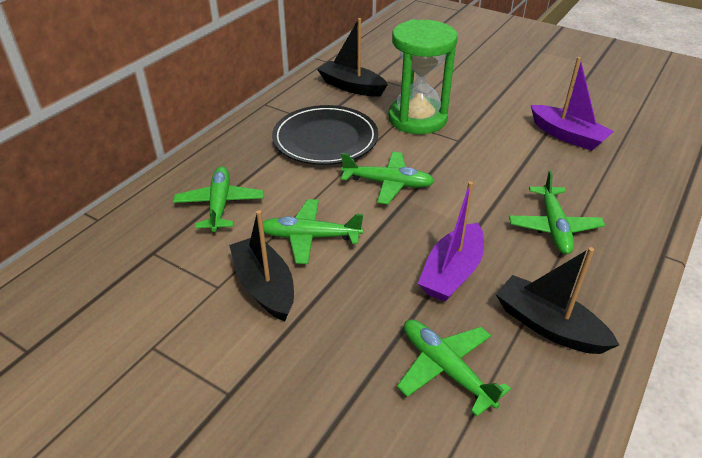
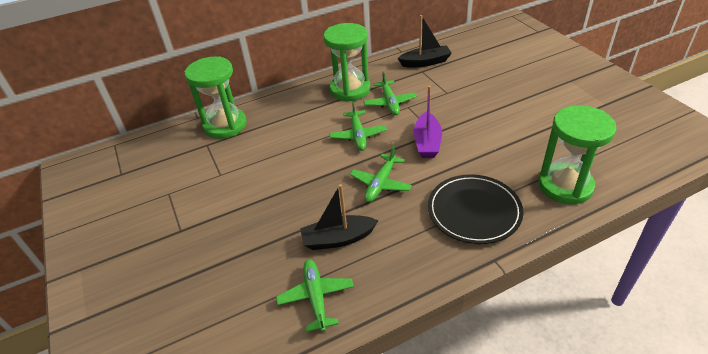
black boat: [229,210,294,321] [317,18,388,97] [496,247,619,354] = 3 -> [300,184,379,250] [398,15,452,67] = 2
green hourglass: [389,20,458,134] = 1 -> [185,56,247,139] [323,23,370,102] [538,105,617,205] = 3
green plane: [173,166,264,232] [263,199,363,264] [341,152,435,204] [397,320,511,417] [509,170,605,254] = 5 -> [276,259,354,332] [330,101,387,151] [350,145,412,202] [363,71,417,115] = 4
purple boat: [418,181,484,302] [531,57,614,151] = 2 -> [413,86,442,158] = 1

